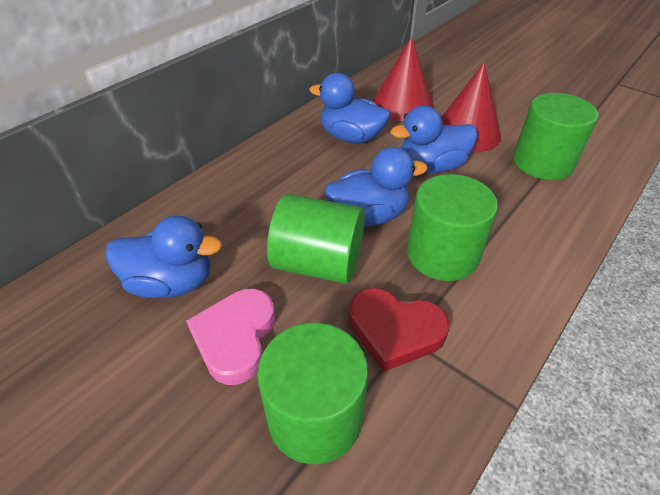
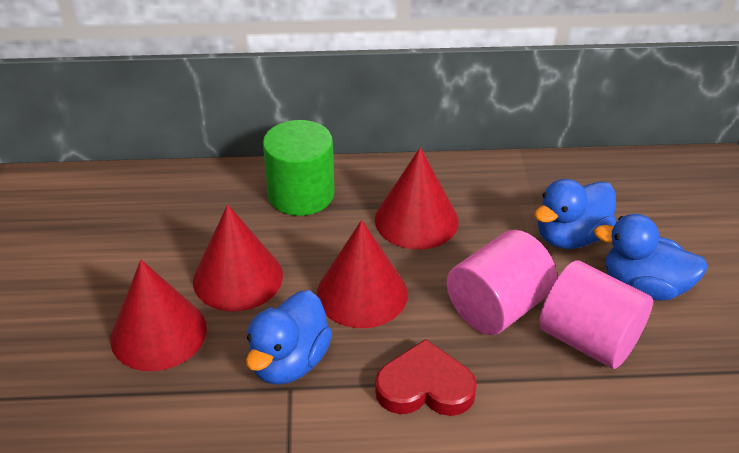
blue duck: [106,215,222,298] [309,73,390,144] [325,147,428,226] [391,106,478,173] = 4 -> [246,290,332,385] [534,179,616,249] [594,214,708,301] = 3
green cylinder: [257,323,368,464] [267,194,365,284] [407,174,498,281] [513,93,598,180] = 4 -> [263,120,335,216] = 1
pink cylinder: none = 0 -> [447,230,557,335] [539,260,653,369] = 2
pink heart: [186,289,275,385] = 1 -> none = 0
red cone: [373,37,434,121] [441,62,501,153] = 2 -> [110,260,207,371] [193,204,283,312] [317,220,408,328] [375,148,459,250] = 4

